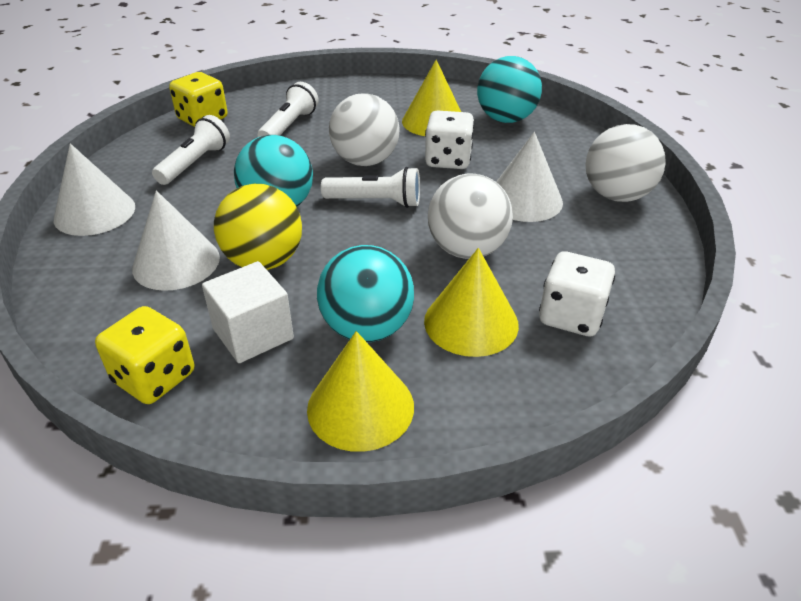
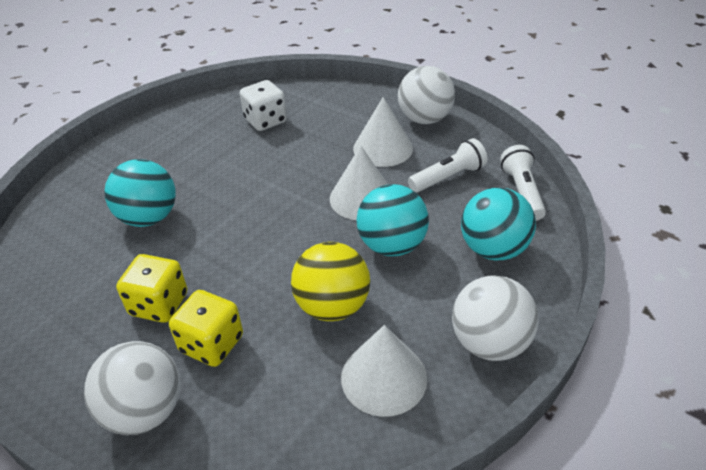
white cube: [202,261,294,363] = 1 -> none = 0
white dice: [425,110,474,169] [539,252,615,337] = 2 -> [240,80,287,131] = 1
white flashlight: [152,115,230,185] [258,82,319,137] [321,167,420,208] = 3 -> [408,138,487,193] [500,145,546,221] = 2
yellow cone: [307,331,414,452] [402,60,461,136] [424,248,519,357] = 3 -> none = 0

